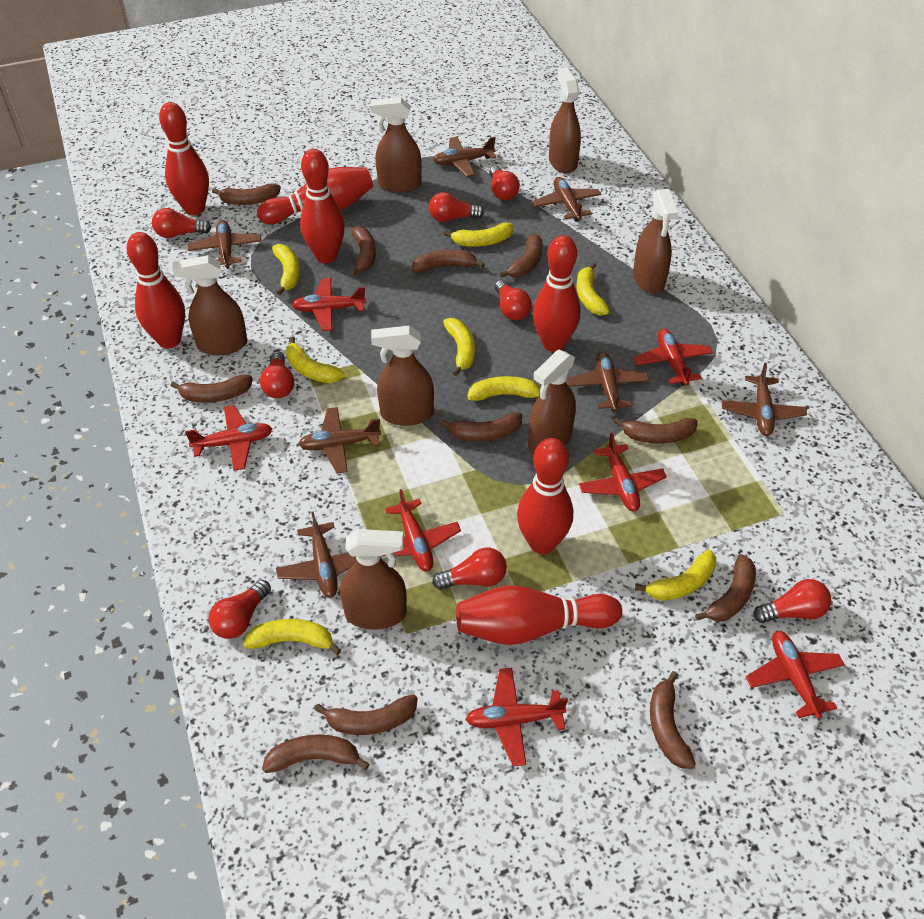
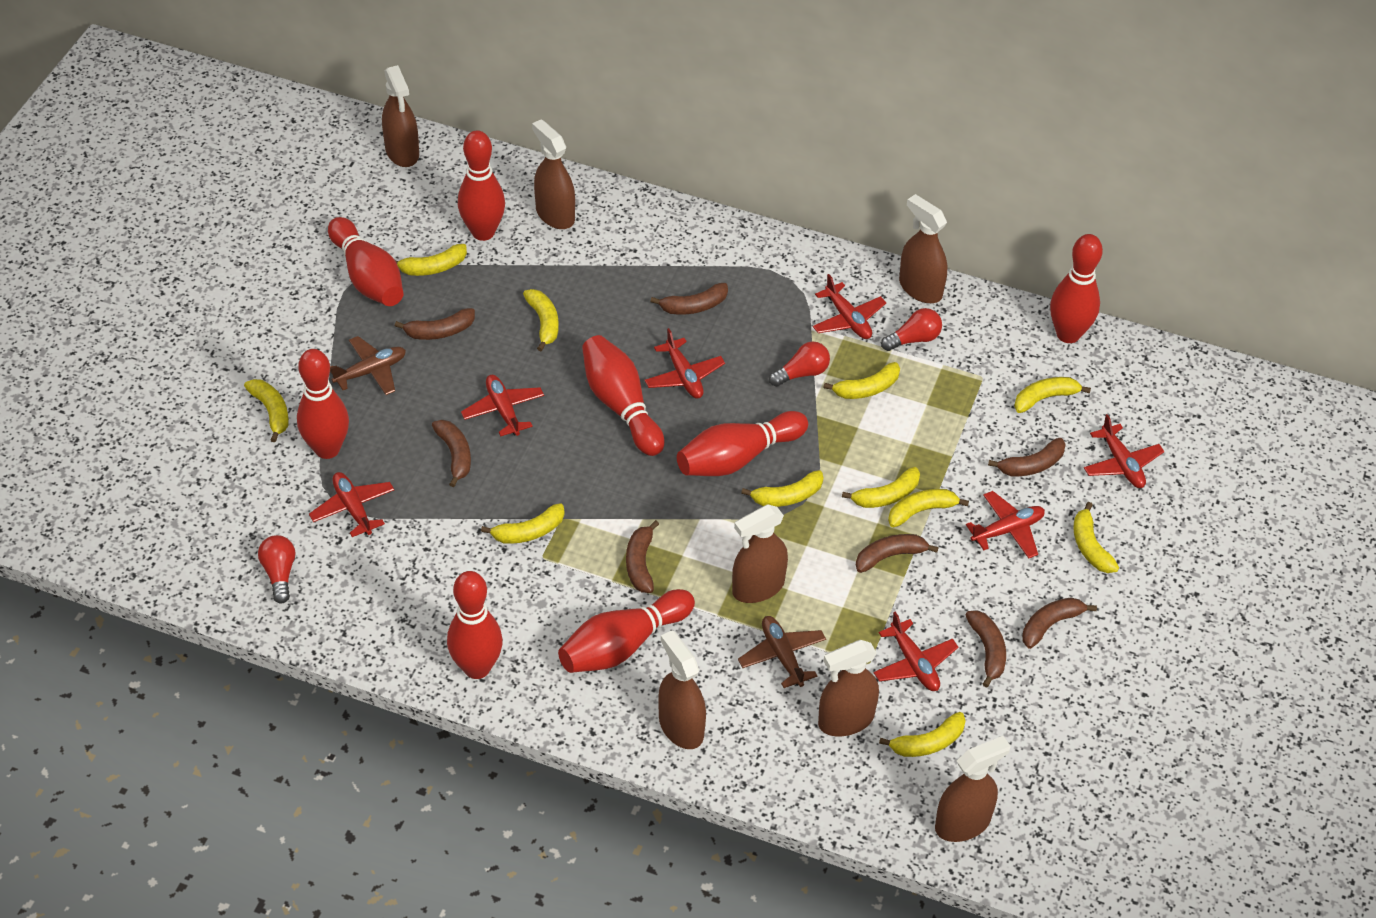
brown banana: [171,375,253,403] [212,183,281,205] [262,734,369,773] [315,695,418,735] [350,226,376,276] [412,249,485,273] [440,412,522,441] [499,233,543,278] [614,418,698,444] [650,671,696,769] [695,554,756,622] = 11 -> [395,308,475,340] [432,420,471,487] [626,520,659,593] [650,283,728,315] [856,534,939,573] [966,610,1006,688] [988,438,1066,476] [1022,598,1097,649] = 8
brown plane: [188,220,261,269] [276,511,357,598] [298,407,381,474] [433,137,496,177] [533,177,601,222] [567,352,649,412] [722,363,807,436] = 7 -> [330,336,406,395] [738,616,826,688] = 2
red bowling pin: [127,232,185,348] [159,102,209,215] [257,167,373,224] [300,149,345,263] [456,585,622,645] [517,438,573,554] [533,235,581,352] = 7 -> [297,349,349,459] [328,217,404,306] [447,571,503,679] [458,130,505,241] [558,589,695,673] [582,335,665,456] [677,411,808,476] [1050,234,1103,343] = 8
red light bulb: [152,208,212,238] [208,580,271,639] [260,351,294,398] [429,192,484,222] [432,547,507,590] [490,166,520,200] [495,280,532,321] [754,579,831,623] = 8 -> [258,535,295,603] [769,341,830,387] [881,308,942,351] = 3
yellow banana: [243,619,341,655] [272,244,300,295] [286,337,345,383] [443,318,475,376] [444,223,513,247] [467,376,540,401] [576,263,610,316] [635,550,716,601] = 8 -> [244,379,289,442] [395,244,467,276] [481,503,565,544] [523,289,559,351] [741,470,823,507] [823,362,900,399] [842,467,920,508] [879,712,966,757] [888,489,969,527] [1014,377,1091,413] [1073,502,1119,573] = 11

